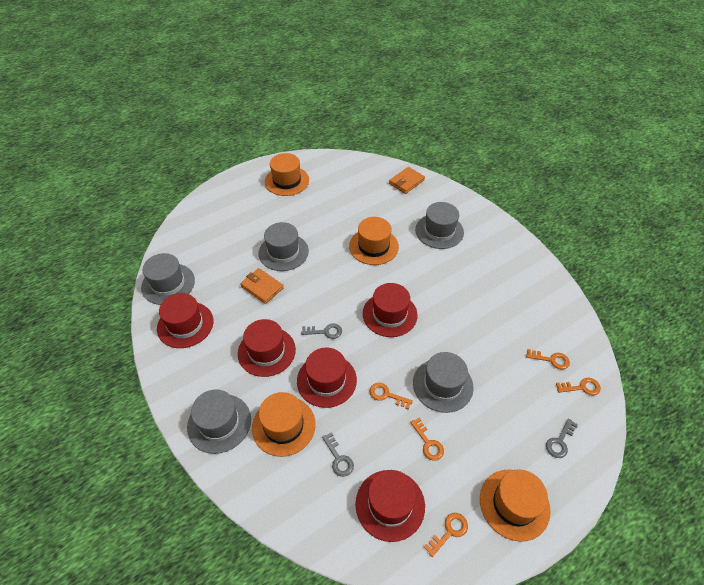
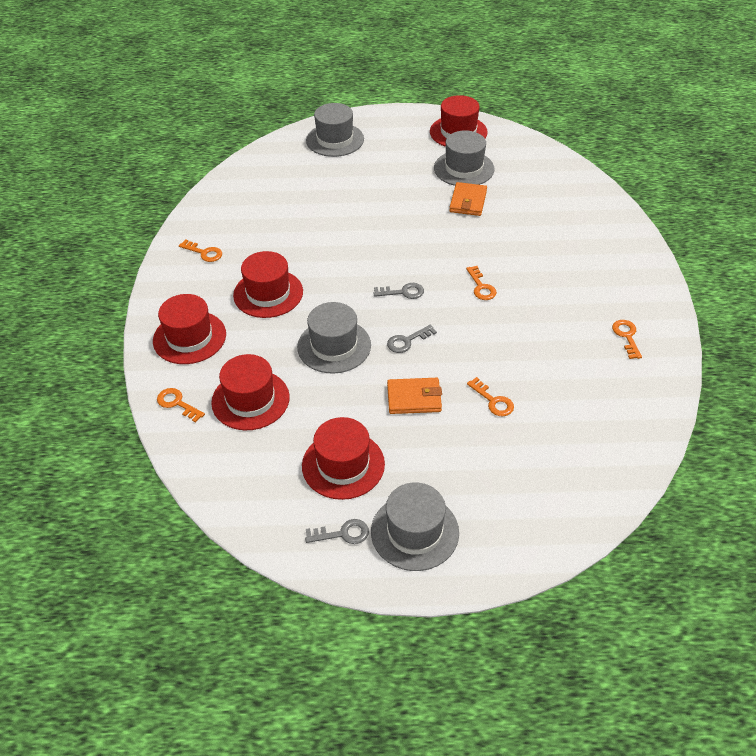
grey hat: [141,253,195,305] [187,389,251,454] [259,222,309,271] [413,352,474,413] [415,202,464,249] = 5 -> [297,302,371,374] [306,103,364,157] [371,482,459,571] [434,130,494,186] = 4
orange hat: [252,392,316,457] [265,153,309,196] [349,217,399,265] [480,469,551,542] = 4 -> none = 0

